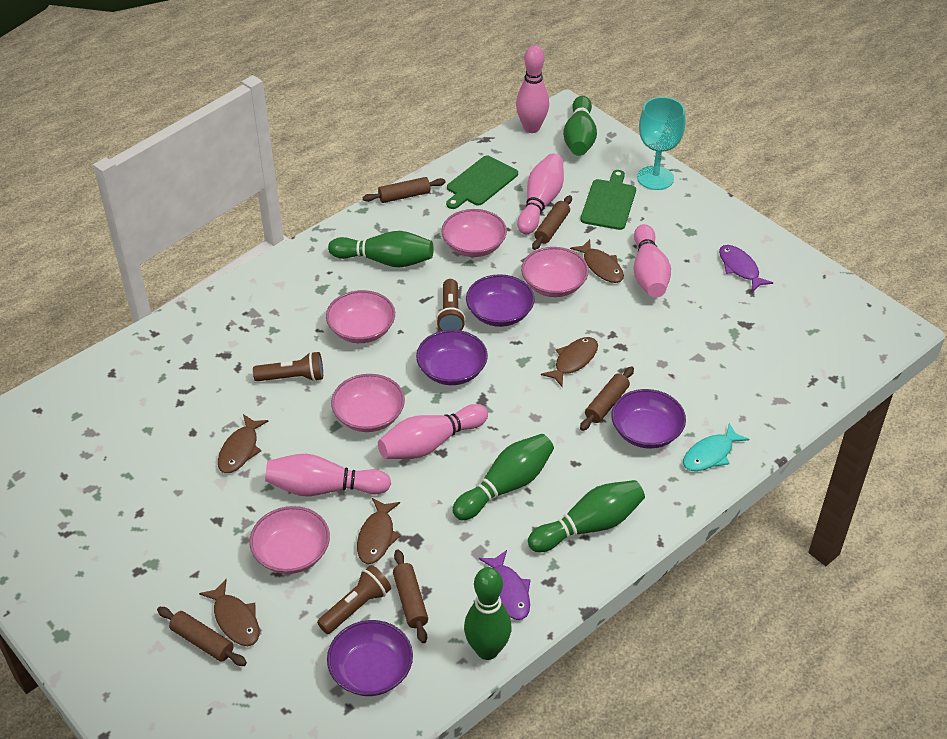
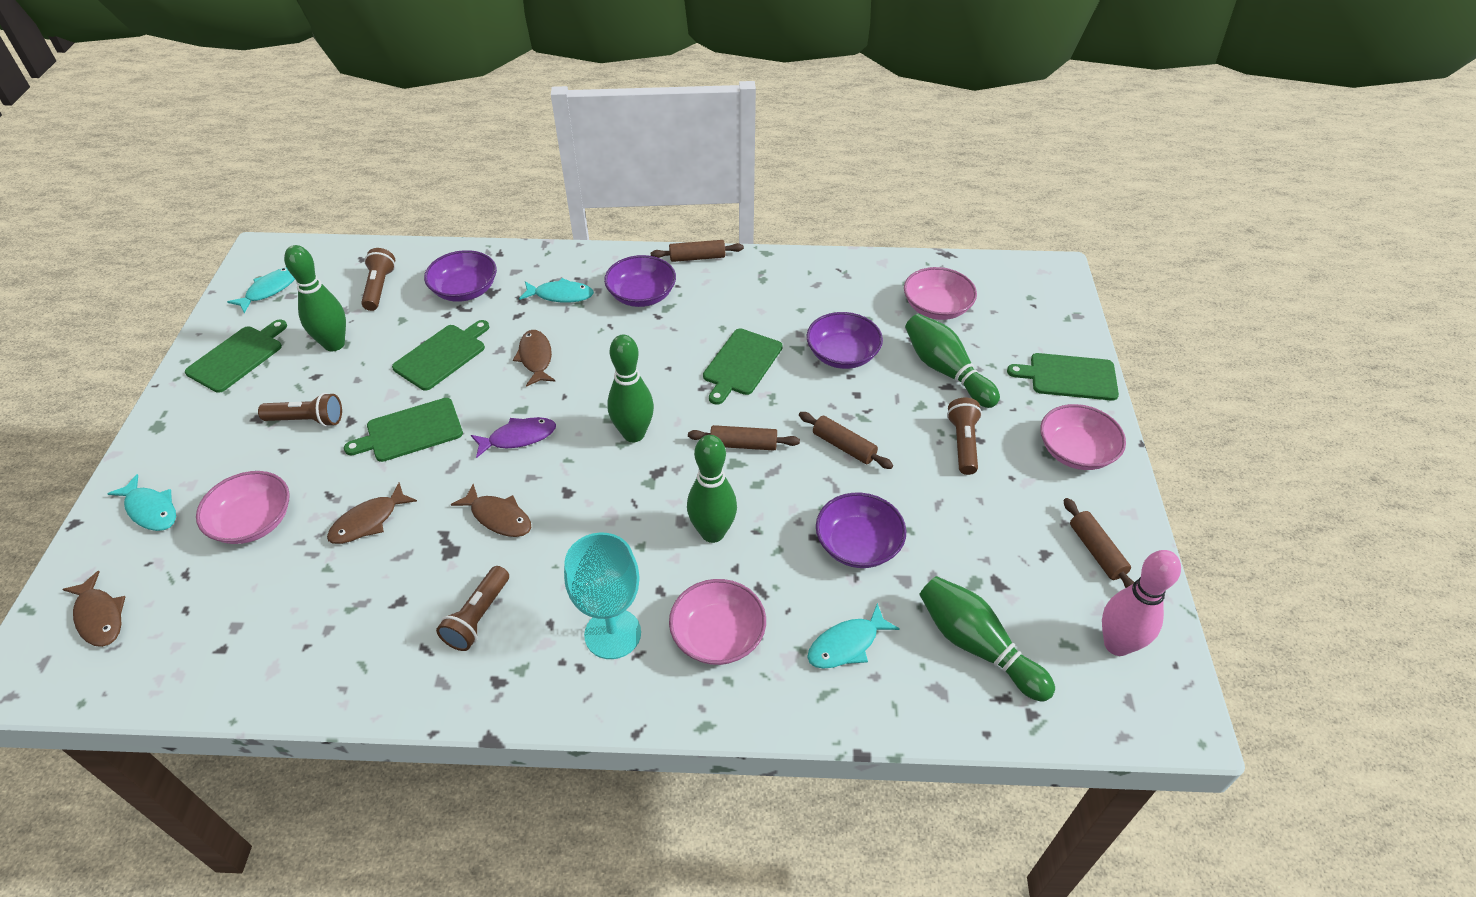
brown fish: [199,579,260,646] [218,414,269,473] [357,498,400,564] [541,337,598,387] [570,239,624,283] = 5 -> [62,571,125,647] [327,483,417,544] [451,484,531,537] [513,330,556,387] = 4
brown flashlight: [253,352,323,382] [317,565,391,634] [436,279,465,331] = 3 -> [258,393,342,427] [361,248,395,311] [436,566,509,651] [947,398,982,475] = 4
brown rolling pin: [157,607,247,666] [363,177,446,203] [393,550,428,643] [532,195,572,250] [580,366,634,431] = 5 -> [651,240,744,262] [688,425,800,450] [799,412,893,469] [1063,498,1134,588] = 4
green cutting board: [446,156,518,209] [580,170,636,230] = 2 -> [185,320,287,393] [344,398,463,462] [392,320,489,390] [703,328,783,405] [1007,353,1119,401] = 5
pink bowl: [249,506,330,574] [326,290,395,343] [331,374,405,432] [441,209,507,257] [521,247,589,297] = 5 -> [196,471,290,544] [669,579,766,665] [904,267,977,320] [1040,404,1126,470] = 4
pink bowling pin: [265,454,391,496] [378,404,488,459] [516,45,549,133] [517,153,564,234] [634,224,671,298] = 5 -> [1102,550,1181,656] = 1
purple fish: [479,550,531,620] [719,245,773,291] = 2 -> [471,417,556,458] = 1
turquoise fish: [683,423,750,471] = 1 -> [107,474,176,531] [227,268,295,313] [519,278,594,303] [807,603,900,669] = 4

